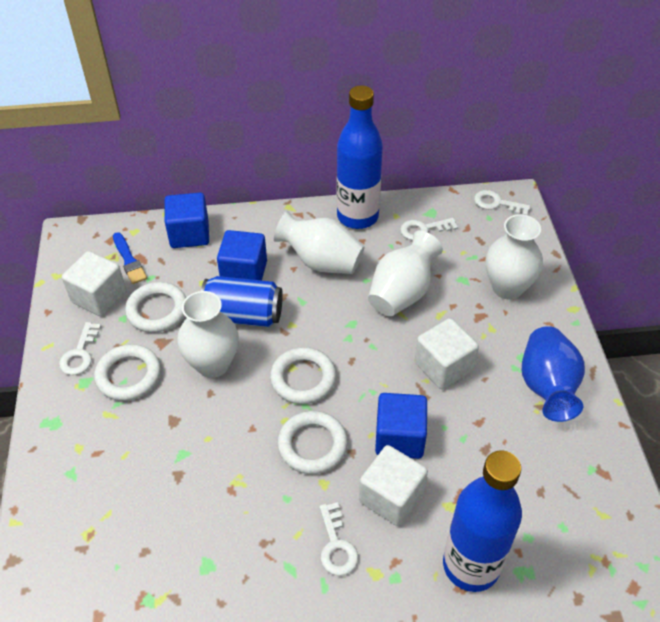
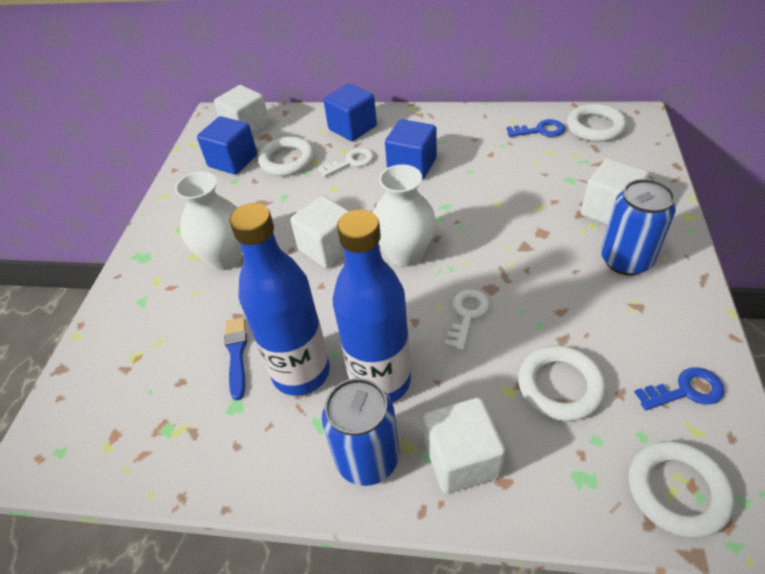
blue can: [201,276,283,327] = 1 -> [322,378,399,486] [601,179,676,275] = 2
blue key: none = 0 -> [507,119,565,137] [635,367,724,410] = 2
blue vase: [522,326,585,422] = 1 -> none = 0
white cube: [62,251,126,316] [359,445,428,526] [415,318,479,390] = 3 -> [214,85,270,136] [290,196,349,268] [423,398,506,494] [581,158,649,225] = 4
white key: [59,322,101,375] [319,502,358,576] [400,218,458,241] [474,190,531,215] = 4 -> [318,148,374,177] [444,289,490,351] = 2
white vase: [177,291,239,378] [274,211,365,274] [368,230,443,316] [485,214,543,300] = 4 -> [175,171,242,270] [373,164,436,267] = 2

